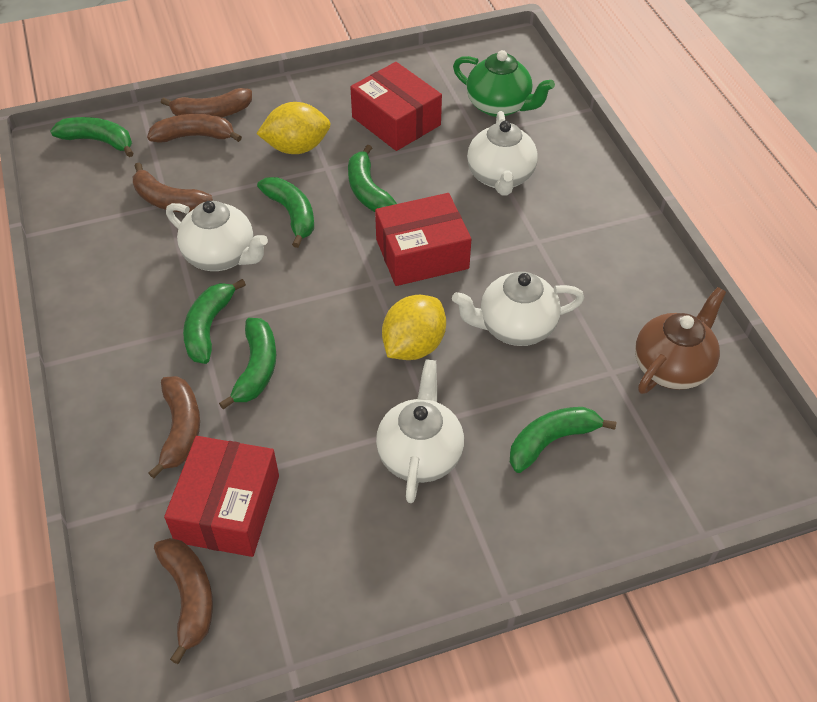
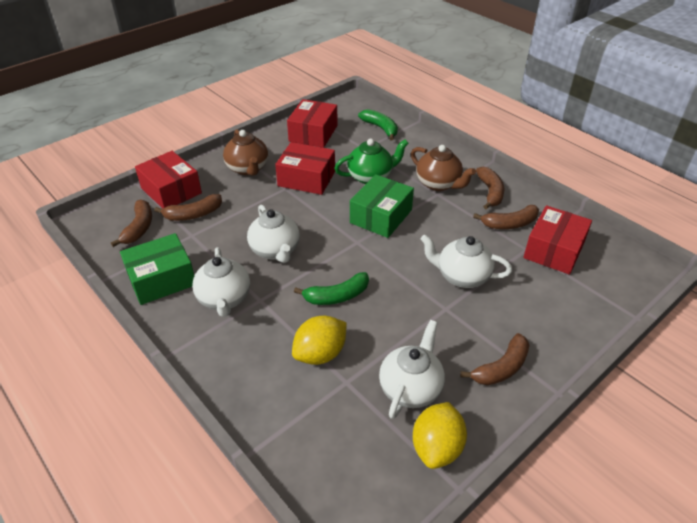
brown teapot: [635,287,726,394] = 1 -> [223,129,268,176] [411,145,476,191] = 2
green banana: [50,117,134,157] [183,279,246,364] [219,318,276,410] [257,177,314,248] [348,144,397,212] [510,407,617,473] = 6 -> [294,272,369,305] [358,109,398,141] = 2
green box: none = 0 -> [120,233,194,305] [350,174,414,238] = 2
red box: [164,436,279,557] [350,62,442,151] [375,193,471,286] = 3 -> [135,151,202,208] [275,142,335,195] [287,99,338,148] [523,205,592,275] = 4

